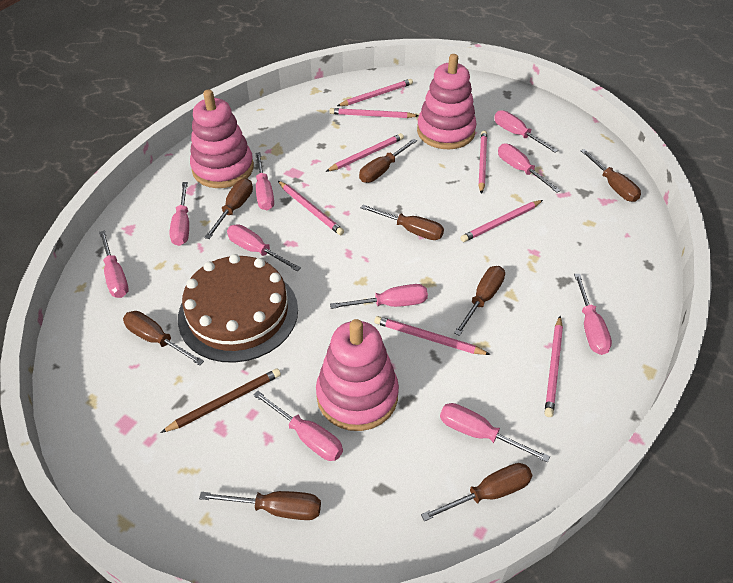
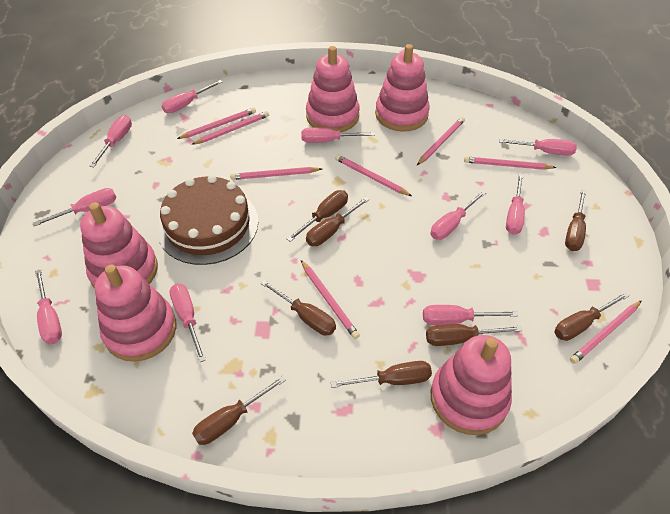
brown pencil: [160,369,281,433] = 1 -> none = 0
pink stacking toy: [190,89,254,188] [316,319,399,431] [417,54,477,149] = 3 -> [80,202,158,289] [95,265,176,362] [306,46,360,132] [375,44,430,132] [431,335,512,435] = 5

